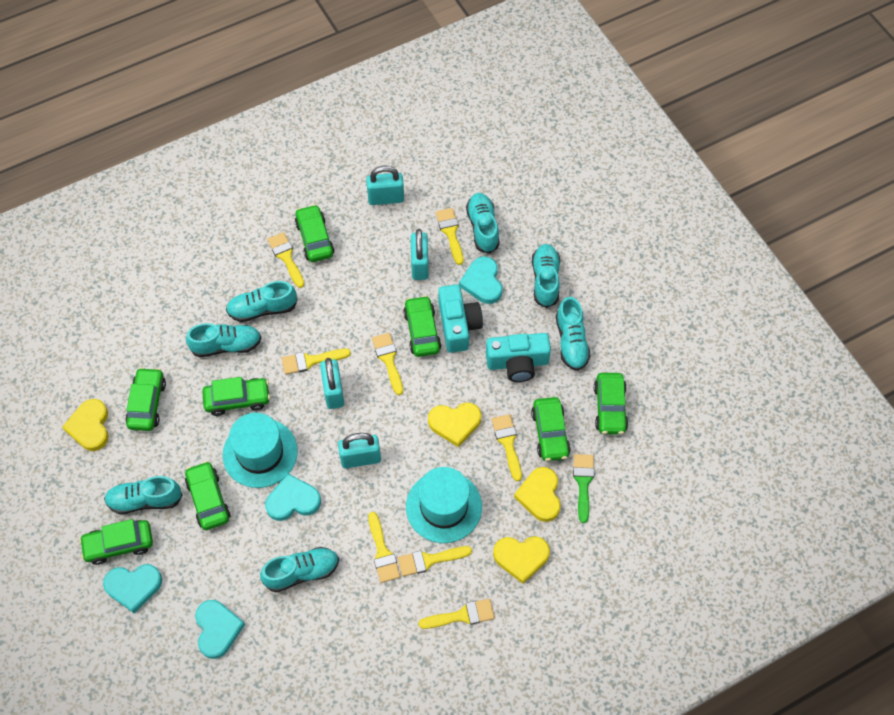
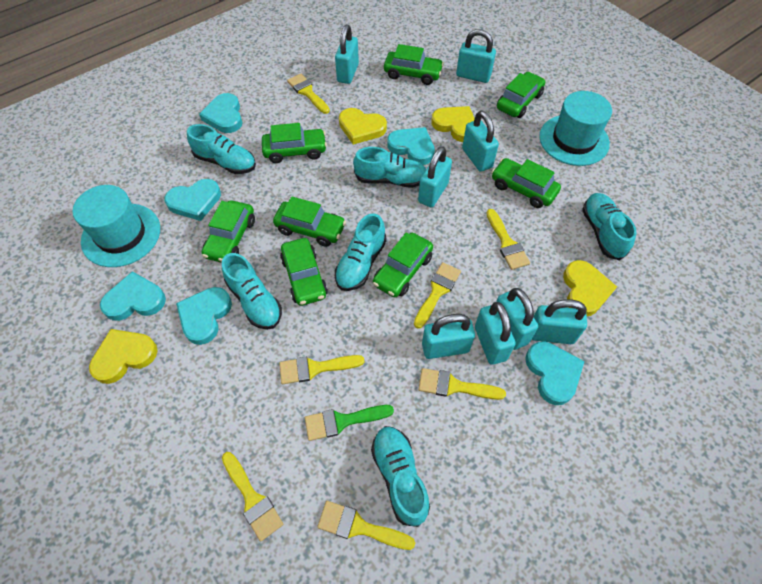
turquoise camera: [438,285,483,353] [486,333,551,382] = 2 -> none = 0
turquoise heart: [103,564,162,613] [195,600,245,659] [265,474,321,521] [459,257,502,304] = 4 -> [100,271,166,321] [164,179,221,221] [176,287,232,345] [199,93,242,133] [387,127,435,165] [525,341,585,405] = 6
turquoise padlock: [320,358,344,409] [338,433,381,468] [366,166,404,205] [411,229,429,280] = 4 -> [335,25,359,84] [418,146,452,207] [422,314,475,359] [456,29,496,83] [462,111,499,172] [475,302,516,365] [496,288,538,350] [531,299,587,344] = 8
turquoise shoe: [104,476,183,514] [186,323,262,357] [226,281,298,322] [260,547,339,592] [466,193,500,254] [532,244,560,308] [556,297,591,371] = 7 -> [187,124,256,174] [222,253,282,330] [335,213,387,291] [353,147,426,188] [371,426,430,527] [582,193,637,260] = 6
yellow brush: [267,232,305,288] [282,349,351,375] [368,512,400,583] [372,333,403,395] [398,546,472,576] [419,599,495,629] [436,208,463,265] [492,414,522,481] = 8 -> [222,452,283,541] [279,355,365,384] [287,74,330,114] [317,501,415,550] [414,262,461,328] [418,368,506,400] [486,209,530,270] = 7

